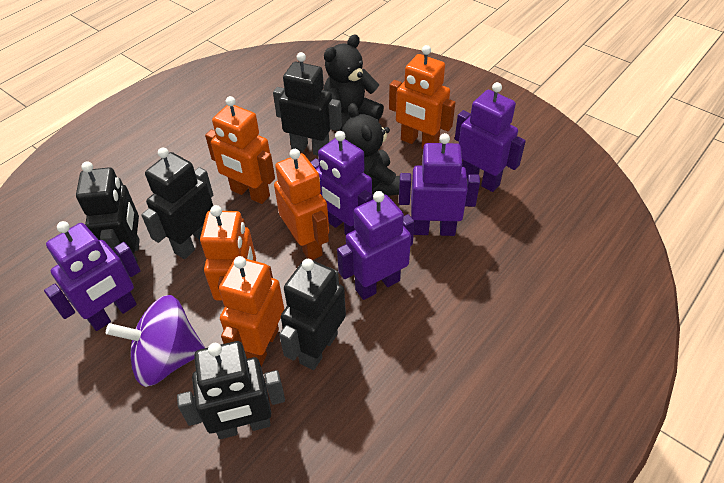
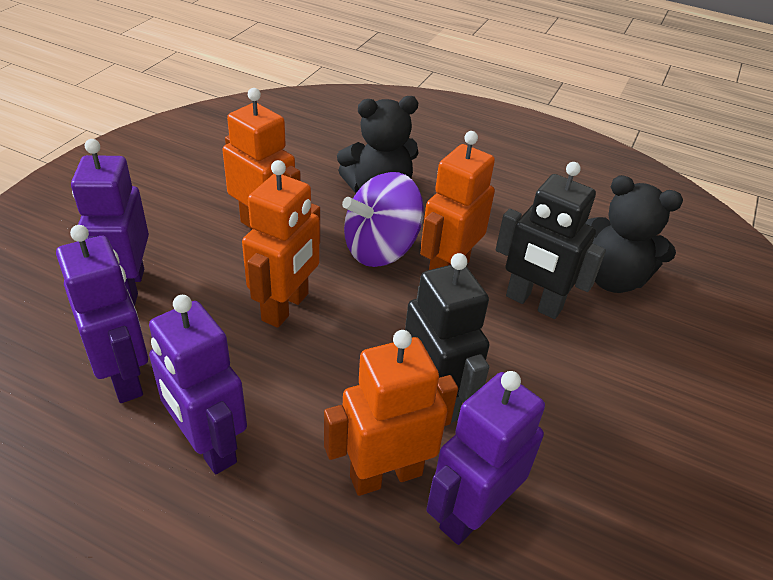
black robot: [76,162,140,262] [141,148,213,259] [177,341,285,439] [273,52,342,156] [279,258,346,370] = 5 -> [405,253,489,423] [496,162,606,319] = 2
orange robot: [200,205,256,307] [205,96,275,204] [219,256,284,366] [274,149,329,260] [389,45,456,149] = 5 -> [222,88,301,229] [242,160,320,328] [324,330,458,496] [420,131,495,270] = 4
purple robot: [44,221,141,331] [310,131,373,235] [337,191,415,300] [399,133,480,236] [455,82,526,192] = 5 -> [56,225,148,403] [71,139,149,306] [149,295,247,474] [426,371,545,545] = 4

